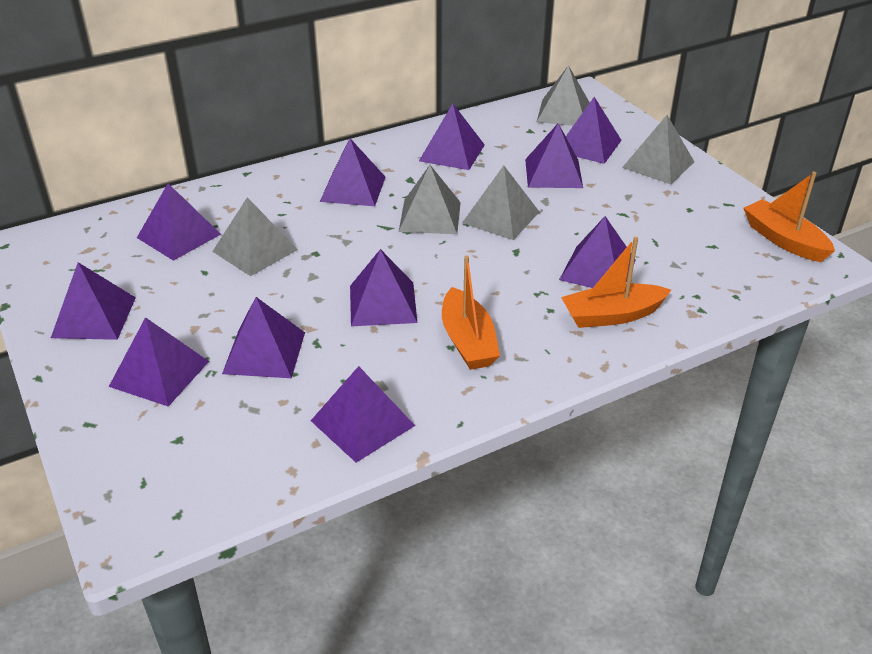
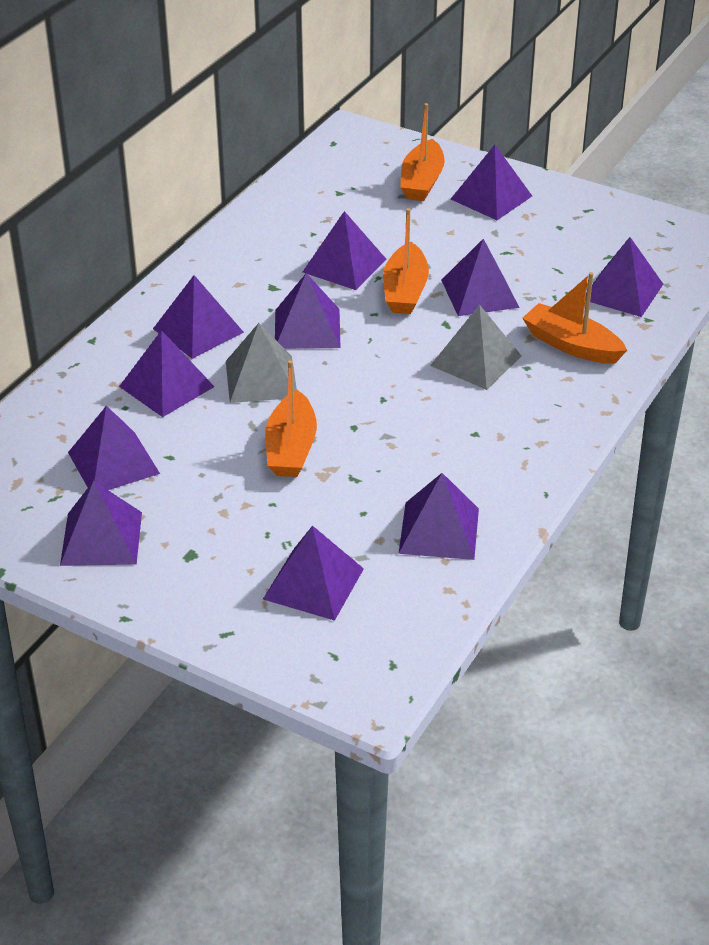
grey pyramid: [212,197,298,276] [399,165,461,234] [462,166,539,240] [537,65,590,126] [622,115,694,184] = 5 -> [226,323,297,403] [430,305,521,390] = 2
orange boat: [442,256,500,370] [561,237,671,328] [743,172,835,262] = 3 -> [265,360,317,477] [383,208,429,314] [400,103,445,201] [522,272,627,364] = 4

